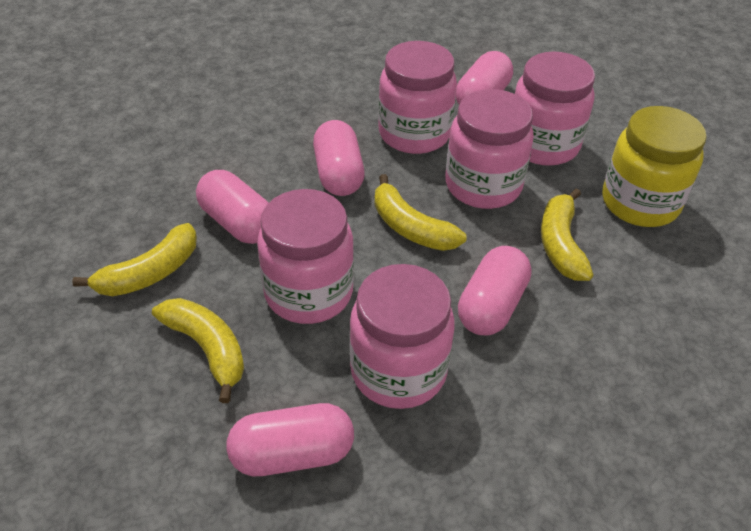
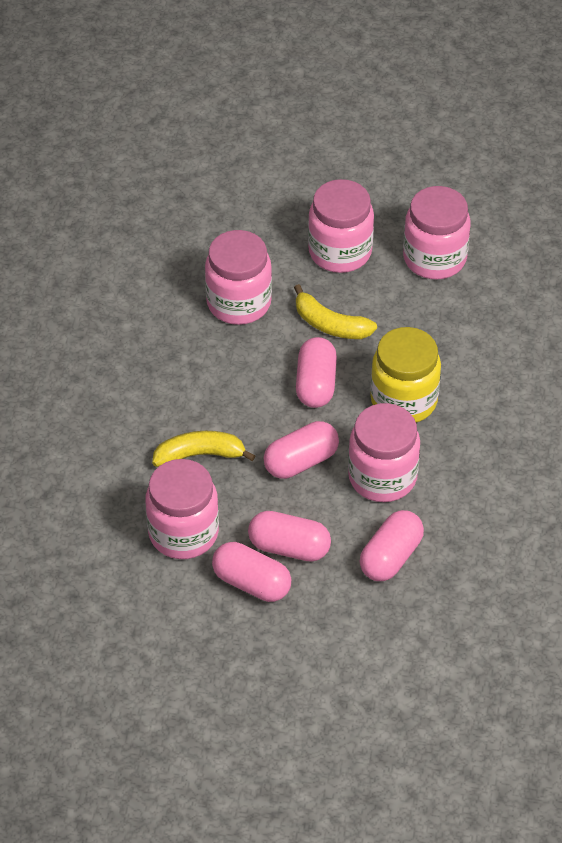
yellow banana: [72,223,197,296] [152,298,244,403] [375,174,466,251] [541,188,594,281] = 4 -> [152,431,255,467] [294,284,377,339] = 2

